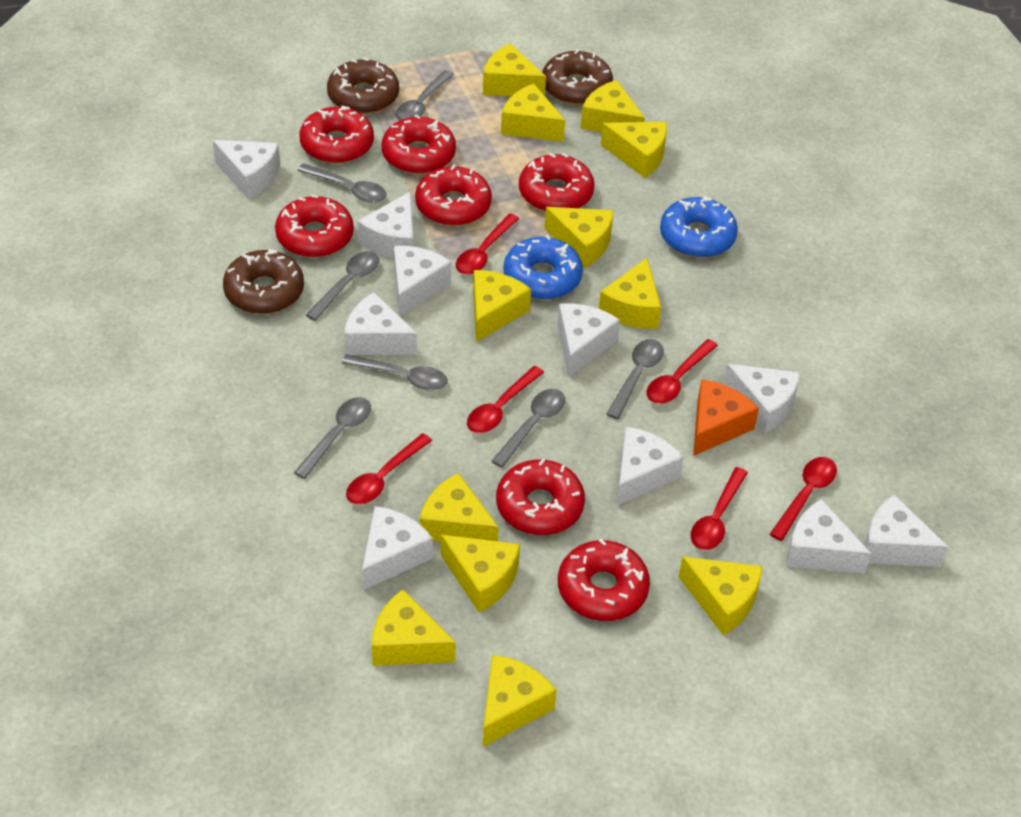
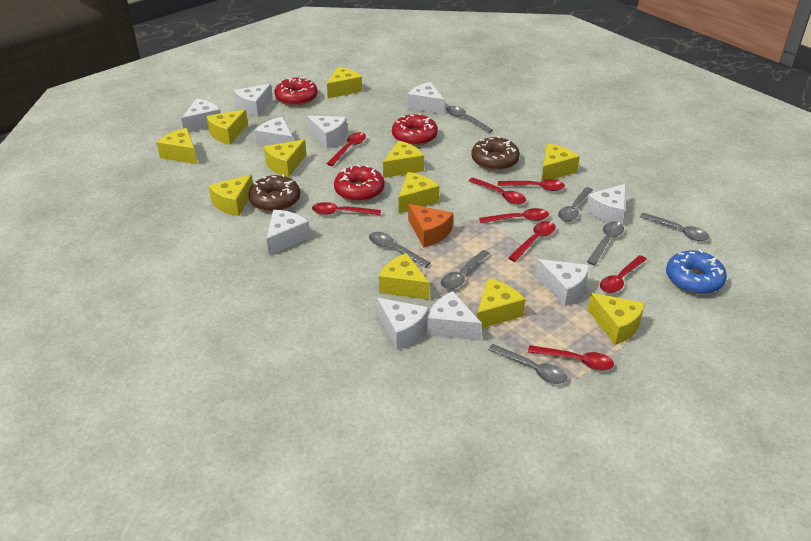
blue donut: [504,235,583,300] [660,196,738,258] = 2 -> [666,249,727,294] = 1
brown donut: [223,249,304,314] [327,57,399,114] [542,49,613,105] = 3 -> [248,174,300,212] [471,136,520,171] = 2
red donut: [275,195,354,258] [299,106,374,164] [382,114,456,174] [415,165,492,226] [496,459,585,535] [519,153,595,211] [558,539,650,621] = 7 -> [274,77,318,106] [334,165,384,202] [392,113,438,146] = 3
red spoon: [346,433,432,504] [456,213,519,275] [467,366,544,433] [646,339,718,404] [691,467,748,550] [770,457,837,541] = 6 -> [312,202,381,215] [327,132,366,166] [469,178,526,205] [479,208,549,223] [498,179,565,191] [508,221,556,262] [528,345,614,371] [600,255,647,293] = 8
yellow cheese: [372,589,456,666] [420,473,498,542] [441,534,520,613] [473,270,531,342] [483,43,546,96] [483,655,556,747] [501,83,565,142] [545,207,614,268] [580,80,645,132] [599,258,661,329] [601,122,667,178] [679,556,762,635] = 12 -> [156,128,197,164] [206,109,248,144] [208,175,253,216] [264,139,306,177] [327,67,362,99] [379,253,430,300] [383,141,424,178] [399,172,439,213] [477,278,525,328] [542,144,580,181] [588,293,645,345] = 11

